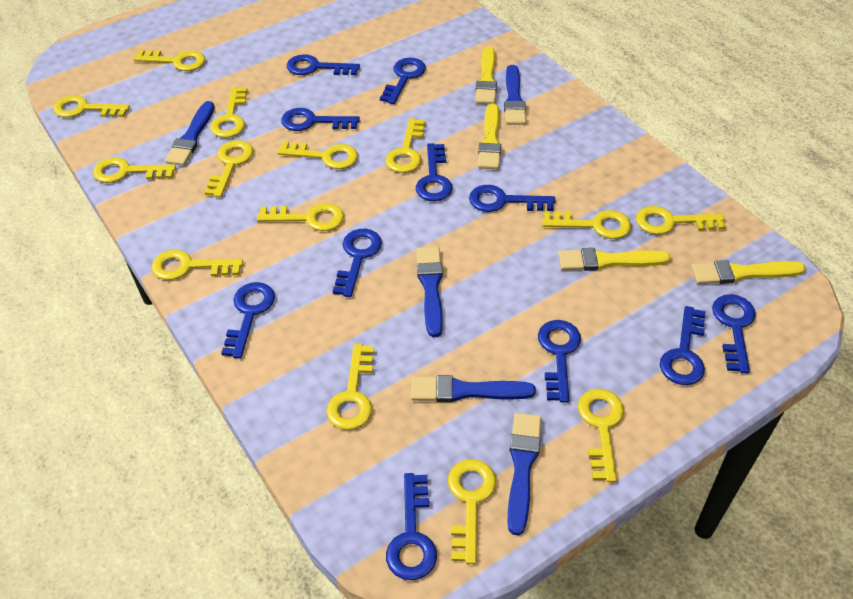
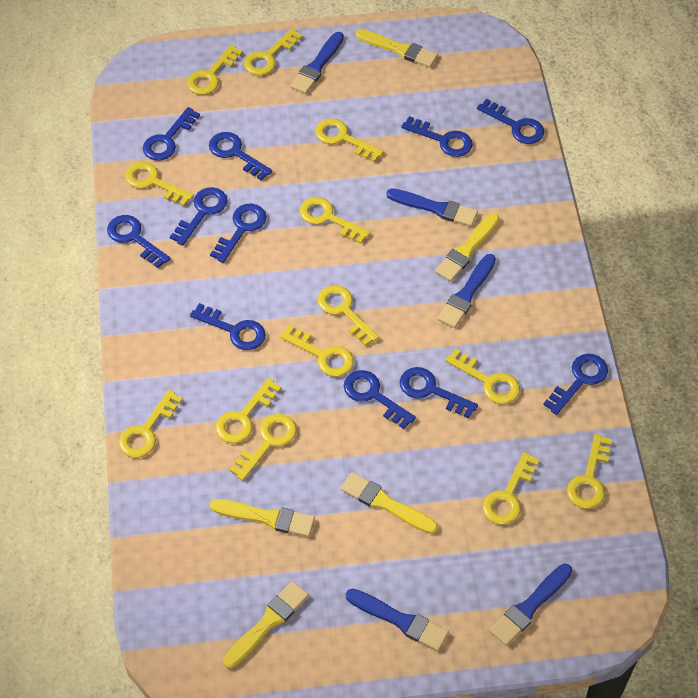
yellow brush: [475,47,497,104] [478,103,501,169] [558,248,671,271] [691,260,806,284] = 4 -> [210,499,315,537] [223,581,309,669] [341,472,438,534] [355,29,438,67] [435,213,499,281] = 5
yellow key: [53,95,130,118] [93,157,176,183] [133,50,205,71] [152,250,243,280] [204,140,253,197] [210,87,247,138] [257,203,344,231] [277,141,358,169] [326,344,374,430] [385,118,426,173] [448,459,496,564] [542,210,631,239] [578,389,624,482] [636,206,726,235] = 14 -> [118,390,183,458] [125,162,194,206] [187,45,243,95] [215,378,281,443] [229,414,297,481] [244,28,303,76] [280,325,354,377] [300,197,370,244] [315,118,384,162] [318,285,379,346] [445,349,520,404] [483,452,539,525] [567,434,612,509] = 13

